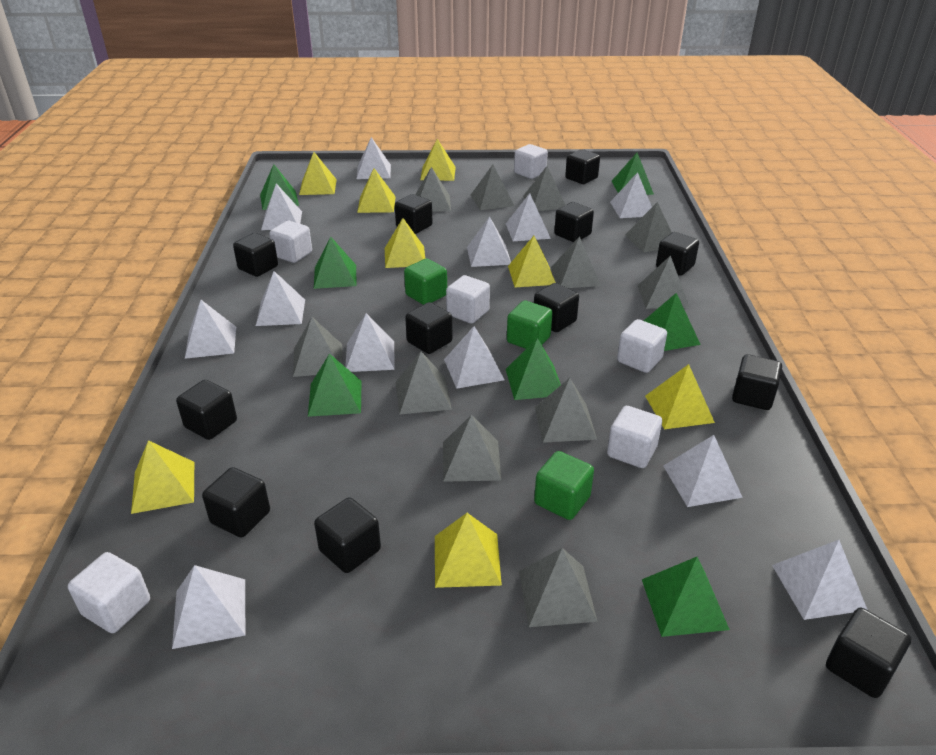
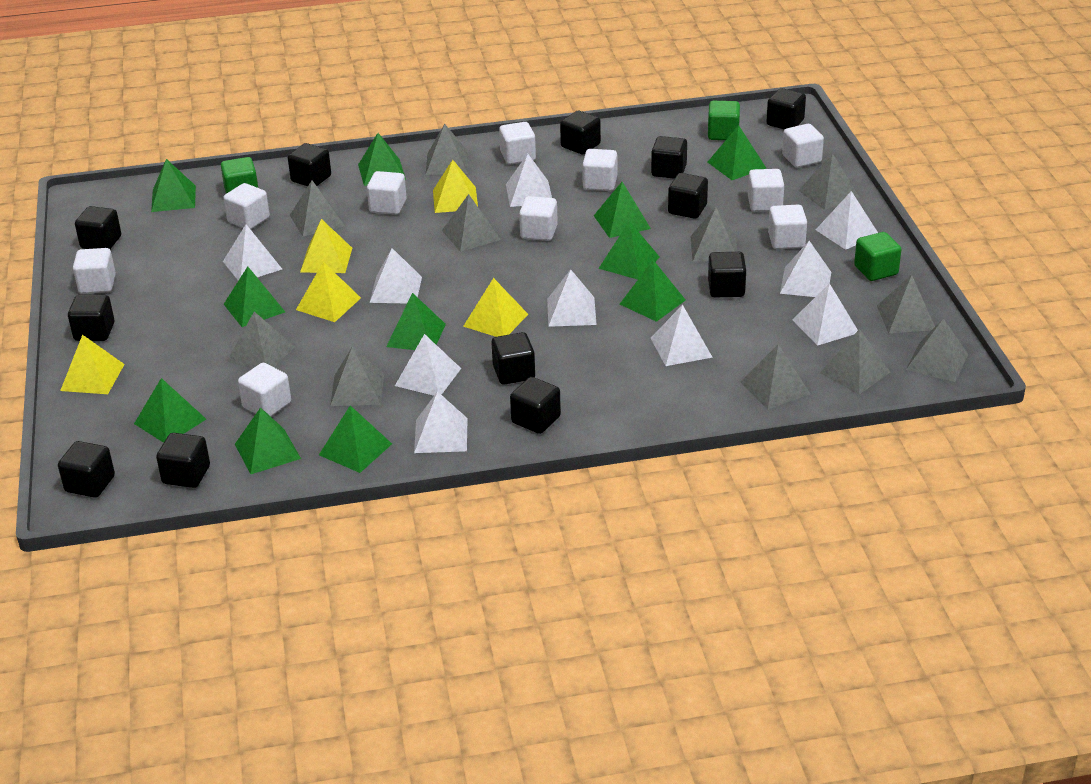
green pyramid: [260,164,299,210] [308,354,361,417] [314,236,357,289] [506,338,561,400] [612,152,654,195] [642,557,730,637] [644,293,701,351] = 7 -> [134,378,206,443] [151,159,196,212] [224,266,285,327] [235,407,301,474] [319,406,392,473] [358,133,406,186] [386,293,446,350] [594,182,651,238] [598,221,660,280] [620,260,686,322] [708,125,766,180] = 11
white cube: [68,552,150,633] [269,221,312,263] [446,275,490,324] [514,144,548,179] [607,406,662,468] [617,319,667,373] = 6 -> [73,248,116,294] [223,183,270,229] [238,363,291,416] [367,171,407,215] [499,122,536,165] [519,196,558,241] [582,149,617,191] [748,169,784,212] [768,205,807,249] [782,124,824,168] = 10
white pyramid: [172,565,245,649] [185,300,236,359] [256,271,305,326] [261,183,302,230] [345,313,395,372] [357,137,391,179] [444,326,504,389] [467,217,511,267] [506,193,551,241] [610,172,652,218] [663,435,743,507] [772,540,868,620] = 12 -> [223,224,282,281] [370,248,422,303] [395,334,461,396] [414,391,468,453] [506,154,552,207] [547,269,597,327] [651,304,713,366] [780,241,831,297] [793,283,858,346] [816,191,878,250] = 10
yellow pyramid: [131,440,194,514] [299,152,337,195] [357,168,396,213] [385,218,425,268] [420,139,456,181] [435,513,502,588] [508,236,556,287] [645,364,715,429] = 8 -> [60,335,125,394] [296,262,361,322] [300,219,352,273] [433,160,478,213] [463,278,528,337] = 5

